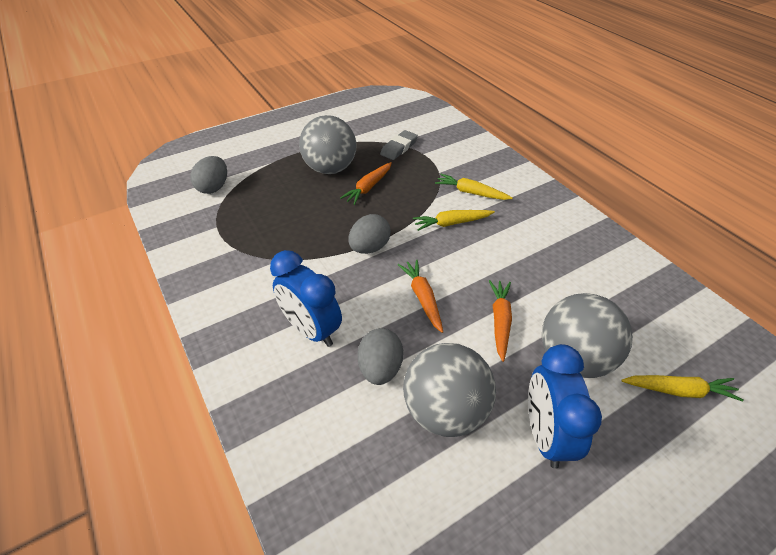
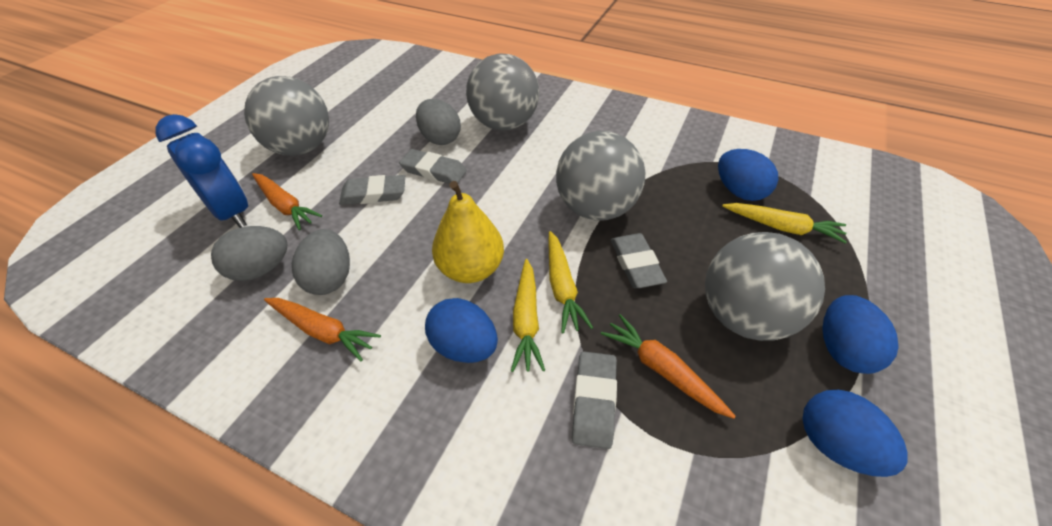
blue clock: [270,250,342,347] [528,344,602,469] = 2 -> [155,114,248,228] = 1
blue egg: none = 0 -> [425,298,498,363] [718,149,778,201] [802,390,908,477] [822,295,899,374] = 4
grey ball: [299,115,357,174] [403,343,496,437] [542,293,633,378] = 3 -> [244,76,329,156] [466,53,539,131] [556,131,645,221] [705,232,825,341] = 4
grey eraser: [380,130,418,160] = 1 -> [339,175,405,205] [399,149,467,184] [572,351,617,449] [611,233,667,288] = 4
yellow pear: none = 0 -> [432,181,504,283] = 1

